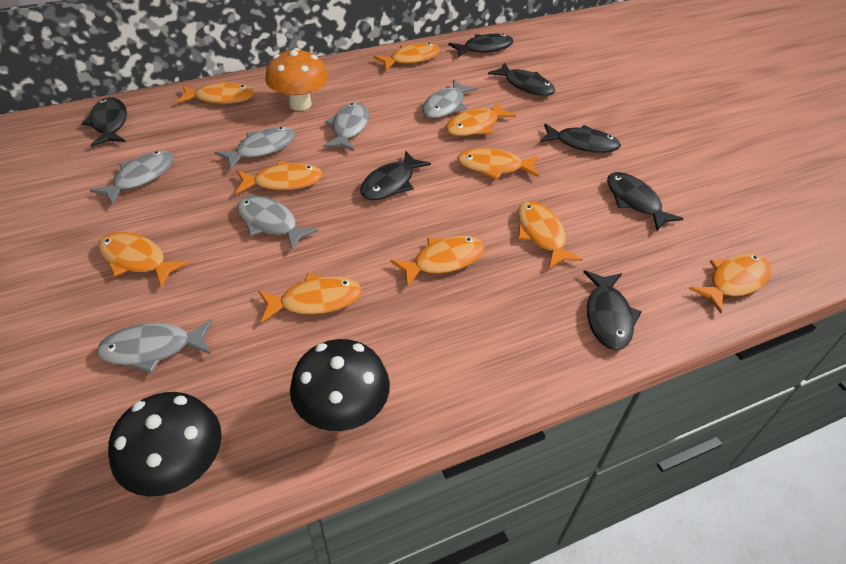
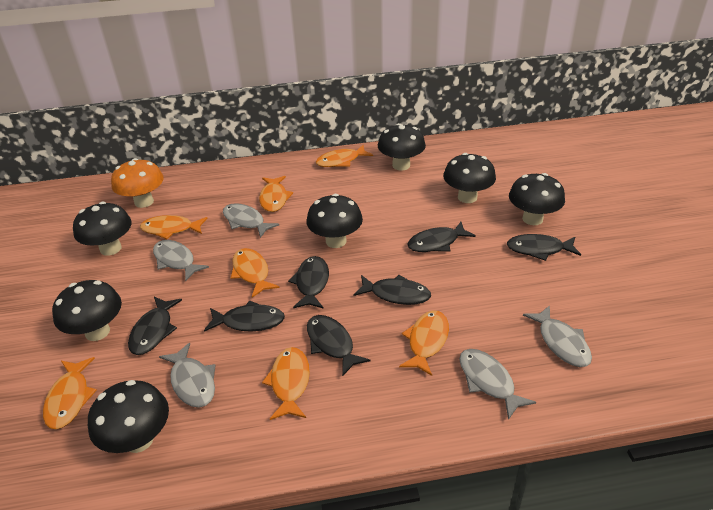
black mushroom: [108,392,222,497] [290,339,390,431] = 2 -> [52,280,122,341] [73,202,132,256] [88,380,169,453] [307,194,363,248] [378,123,426,171] [443,153,496,203] [509,173,565,225] = 7
grey fish: [90,151,173,205] [96,319,212,373] [215,127,296,170] [237,195,318,251] [323,102,369,151] [422,79,477,118] = 6 -> [153,240,209,281] [159,343,216,407] [223,203,279,238] [459,349,536,420] [523,305,592,367] = 5
orange fish: [98,232,189,288] [176,81,254,104] [236,161,323,194] [258,274,362,323] [374,43,440,70] [390,236,485,287] [446,102,516,136] [457,148,539,180] [518,201,583,268] [689,254,772,314] = 10 -> [43,357,97,429] [140,215,208,239] [231,248,279,298] [259,176,293,212] [262,347,310,420] [316,145,373,167] [399,311,449,376] = 7

